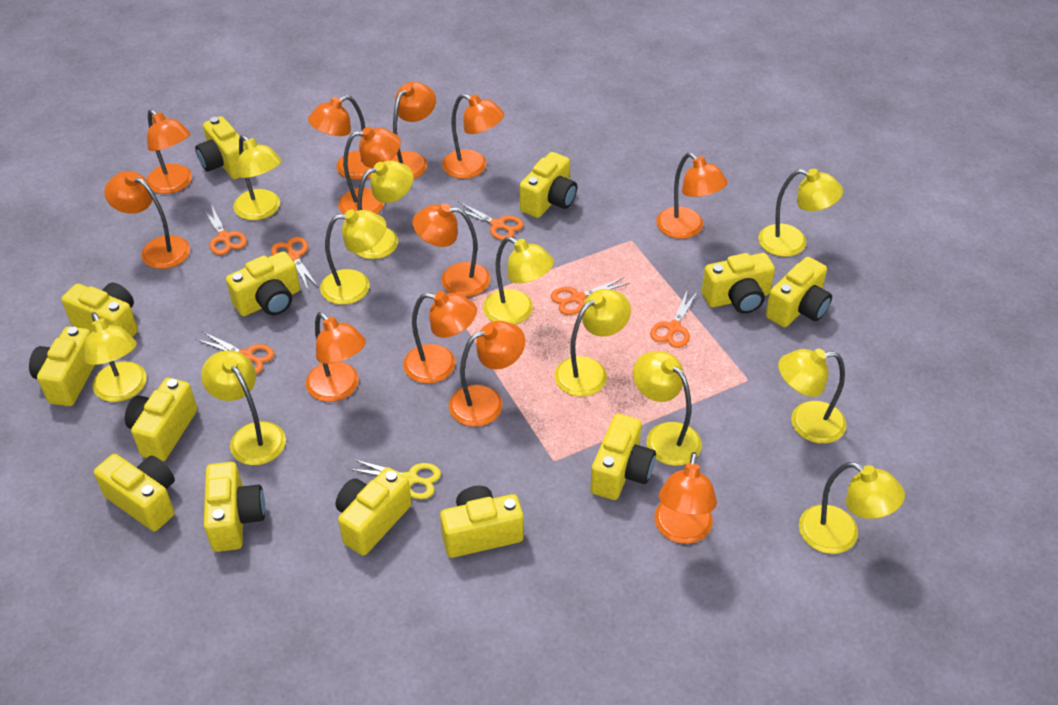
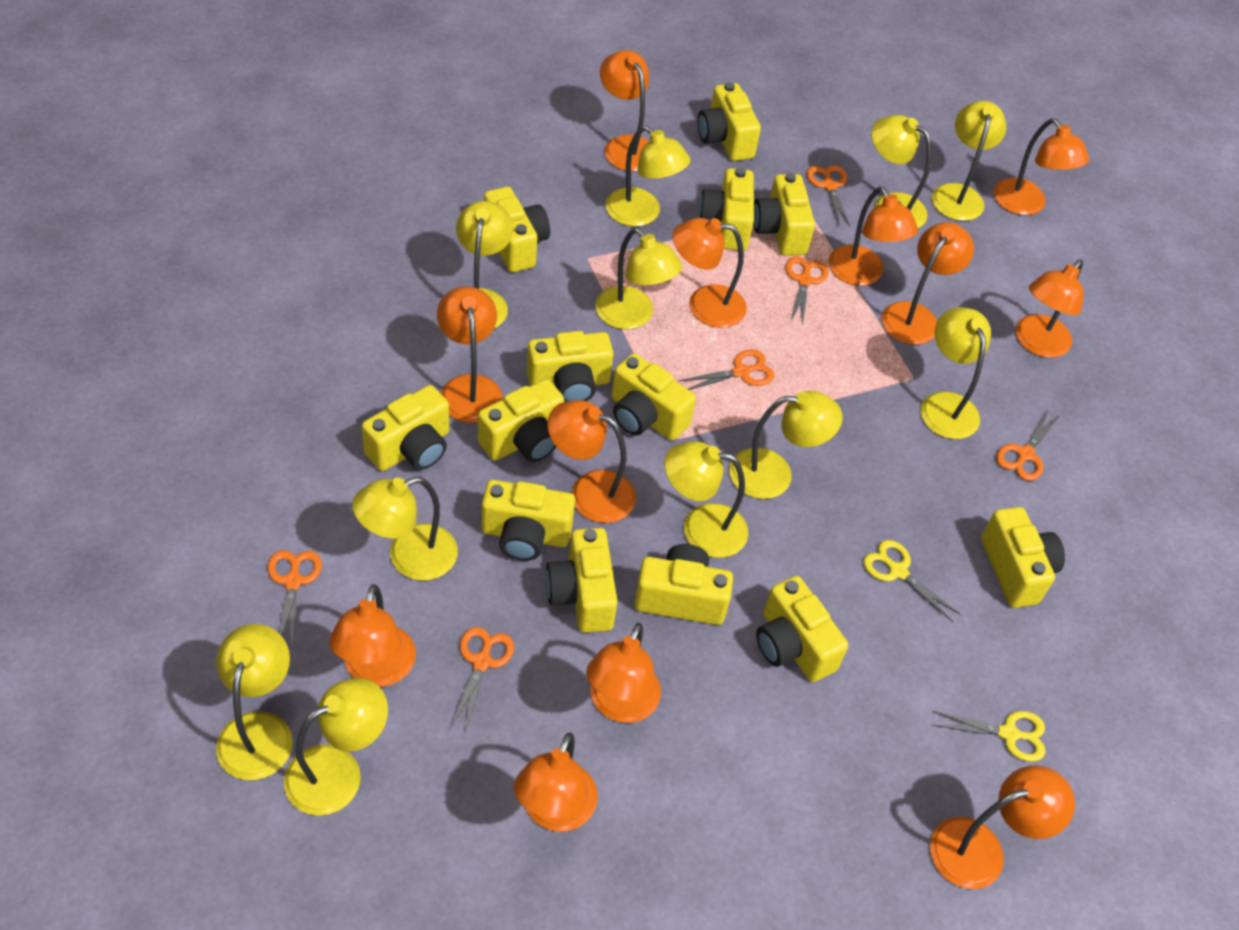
yellow scissors: [349,459,441,499] = 1 -> [863,540,961,622] [933,711,1045,762] = 2

